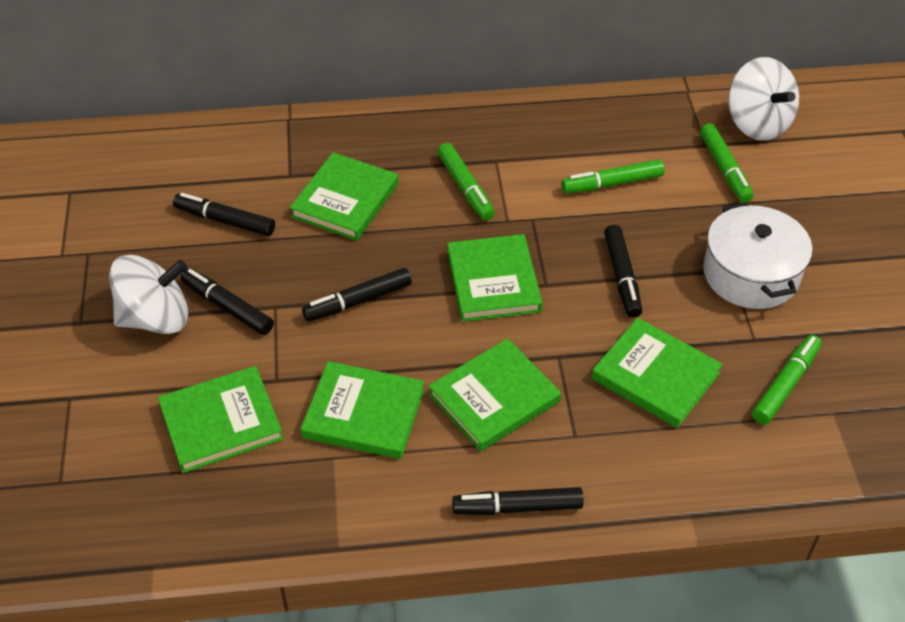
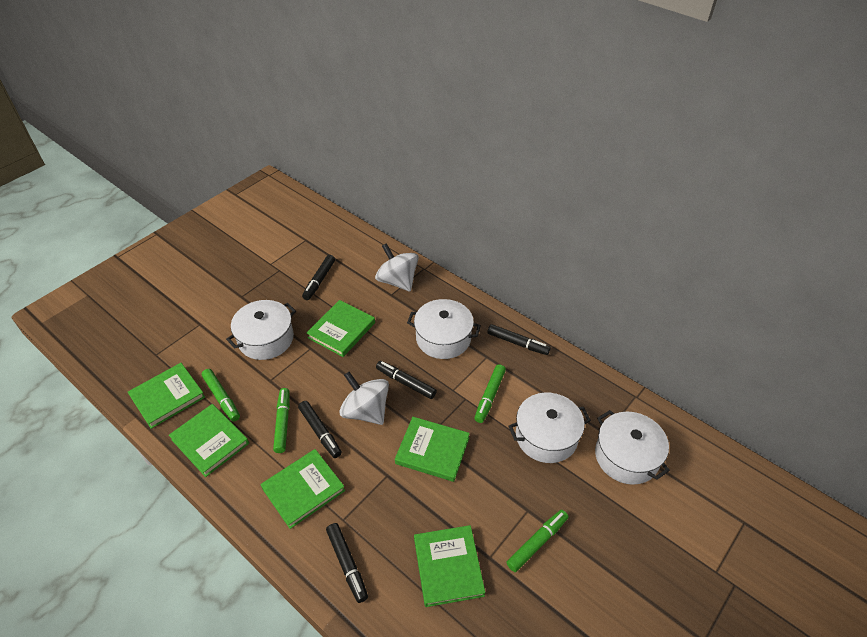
white pot: [703,202,812,309] = 1 -> [226,300,296,360] [407,299,481,359] [509,393,591,463] [595,410,670,485] = 4

